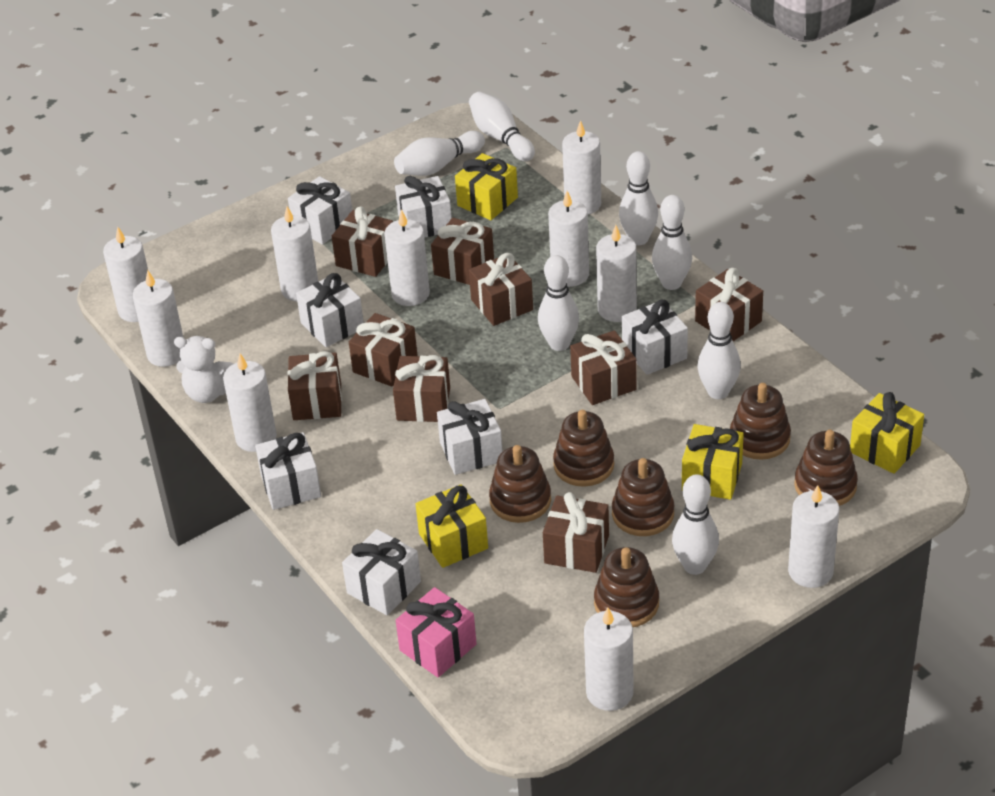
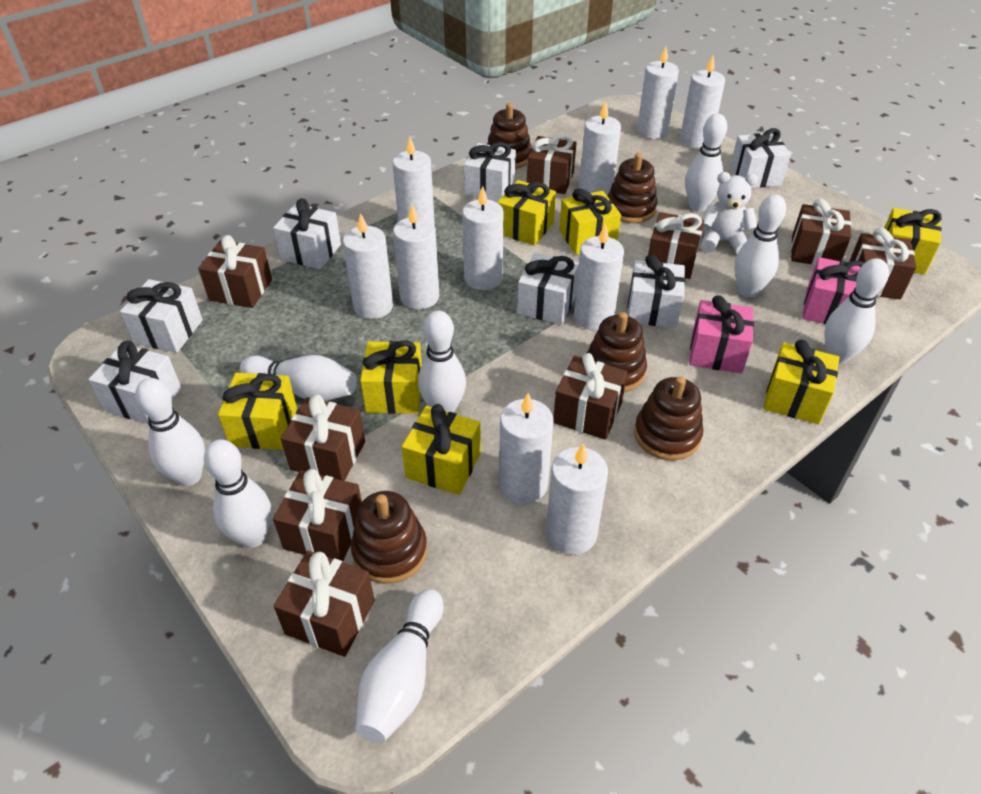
brown stacking toy: [489,445,551,523] [553,410,614,487] [594,547,659,627] [612,458,675,536] [730,383,791,460] [794,430,858,506] = 6 -> [351,491,427,584] [487,103,532,169] [587,312,647,392] [607,153,657,223] [634,376,703,461] = 5
pink gift: [396,587,477,678] = 1 -> [689,295,754,374] [802,257,864,325] = 2
white bowling pin: [394,131,485,176] [469,92,535,161] [538,255,579,351] [619,151,658,245] [652,195,692,290] [672,474,719,575] [697,302,741,399] = 7 -> [135,378,205,486] [204,439,272,548] [240,355,357,401] [356,589,444,744] [418,311,466,413] [685,114,727,212] [734,195,786,298] [824,258,889,364] = 8
yellow gift: [415,484,488,568] [455,153,518,220] [682,424,744,500] [850,392,924,474] = 4 -> [218,373,297,450] [360,340,422,414] [402,404,481,495] [497,180,556,246] [559,188,621,255] [763,339,839,424] [884,208,942,275] = 7

